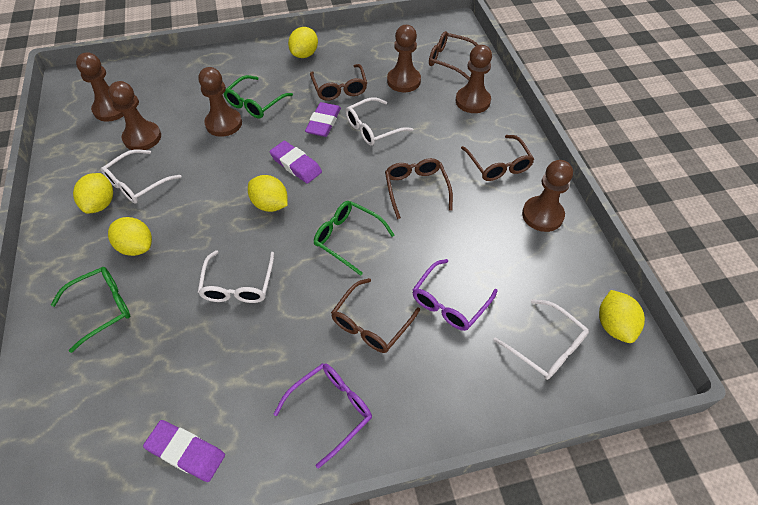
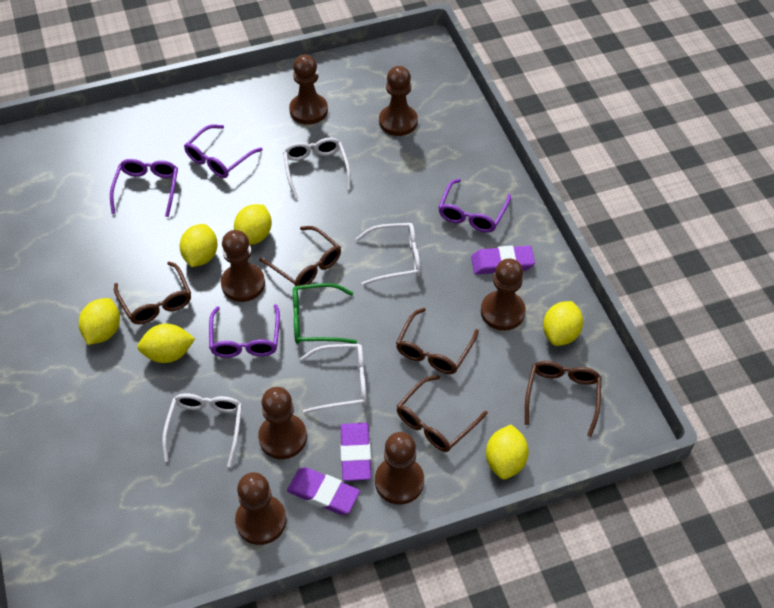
brown pawn: [76,53,124,122] [108,81,161,150] [198,67,242,137] [387,25,421,92] [456,45,492,113] [522,160,573,232] = 6 -> [221,230,265,302] [235,472,287,545] [258,387,307,459] [289,55,328,125] [375,432,424,505] [379,66,418,136] [481,258,526,331] = 7
green glasses: [51,267,130,353] [224,75,293,118] [314,201,394,276] = 3 -> [293,283,357,344] = 1
purple glasses: [274,363,372,469] [412,259,498,331] = 2 -> [110,159,178,217] [184,125,263,178] [209,304,280,358] [438,179,511,233] = 4
yellow lemon: [73,173,113,214] [108,217,152,256] [248,175,288,212] [288,27,318,58] [599,290,645,343] = 5 -> [79,298,120,345] [137,324,195,363] [180,224,218,267] [234,204,272,245] [486,424,529,479] [543,301,583,346] = 6

